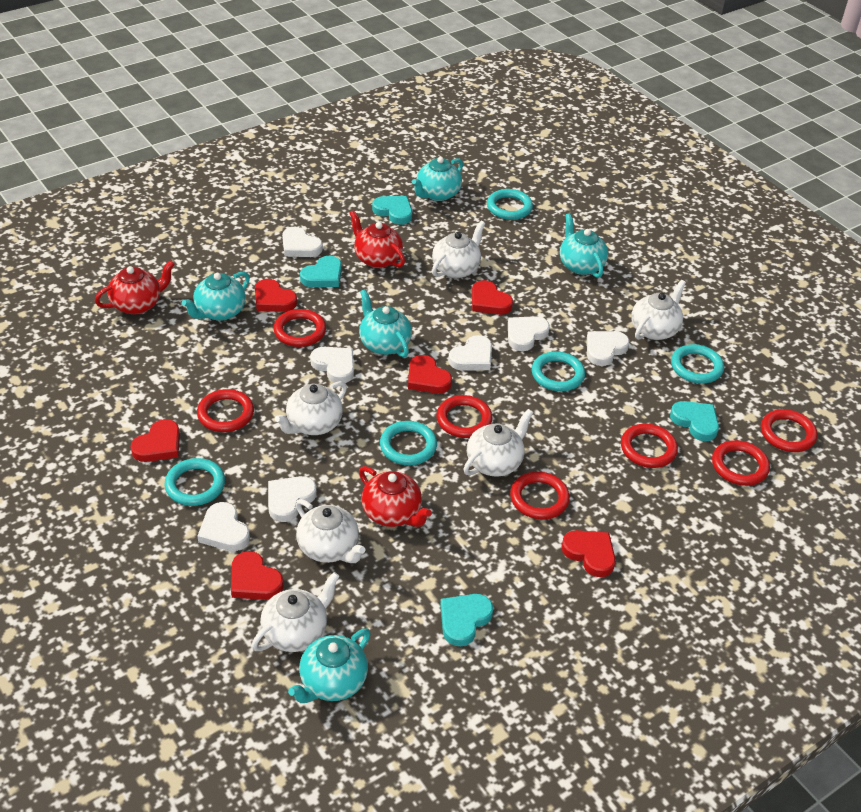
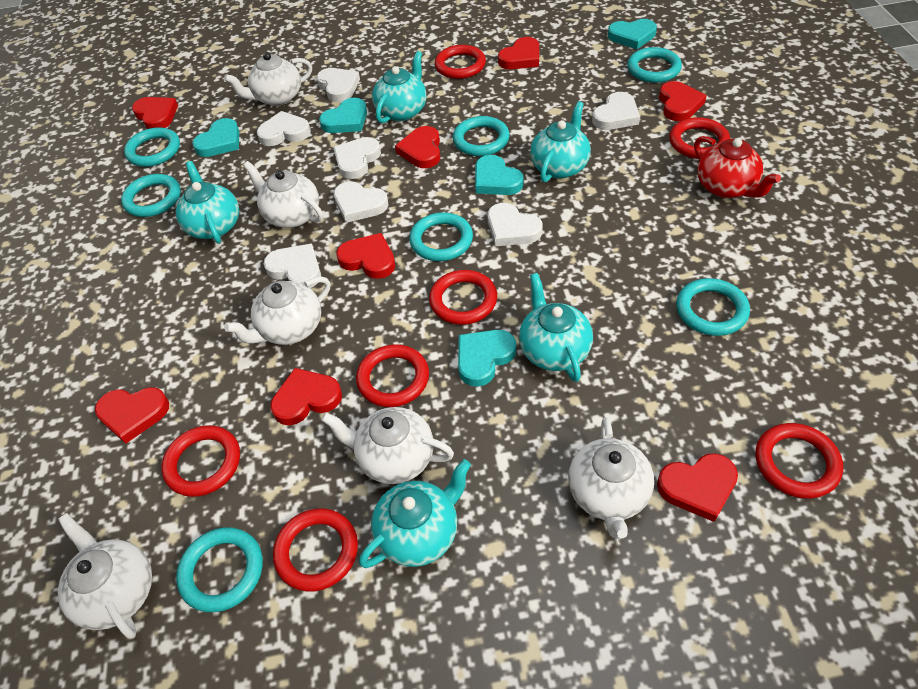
red heart: [130,419,180,462] [231,551,284,600] [255,279,297,312] [408,355,452,394] [472,280,513,315] [561,530,615,577] = 6 -> [95,387,169,444] [132,97,178,129] [270,368,342,425] [336,233,395,279] [395,126,440,168] [498,37,539,69] [657,454,738,522] [659,81,707,121] = 8
red teapot: [95,260,175,314] [349,210,405,268] [359,466,432,527] = 3 -> [694,136,781,198] = 1
turquoise heart: [300,256,342,287] [372,196,412,225] [440,594,493,646] [670,401,719,441] = 4 -> [192,118,239,157] [319,98,367,133] [458,330,516,387] [475,155,524,195] [608,19,657,49] = 5
turquoise ring: [164,458,225,506] [380,421,437,465] [487,189,533,220] [532,351,585,391] [671,344,724,384] = 5 -> [121,174,181,217] [124,127,180,167] [176,527,263,612] [409,212,473,261] [453,116,510,156] [627,47,682,83] [676,278,750,336] = 7

